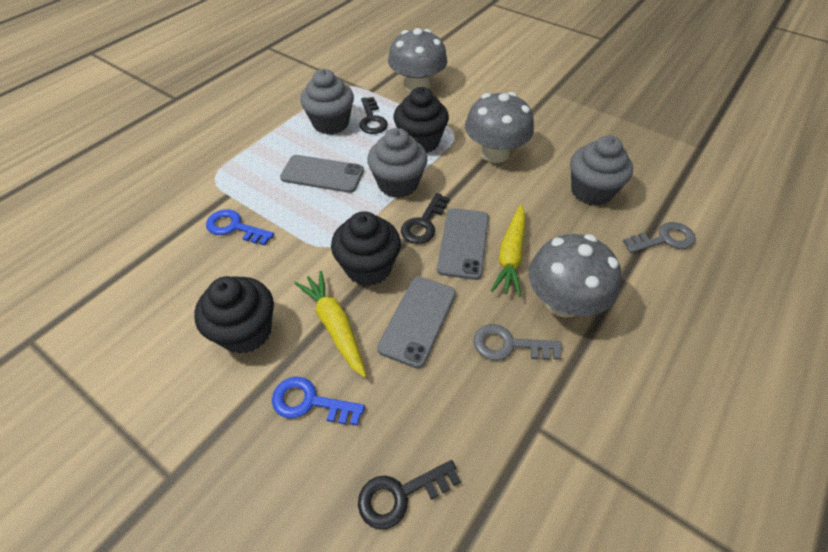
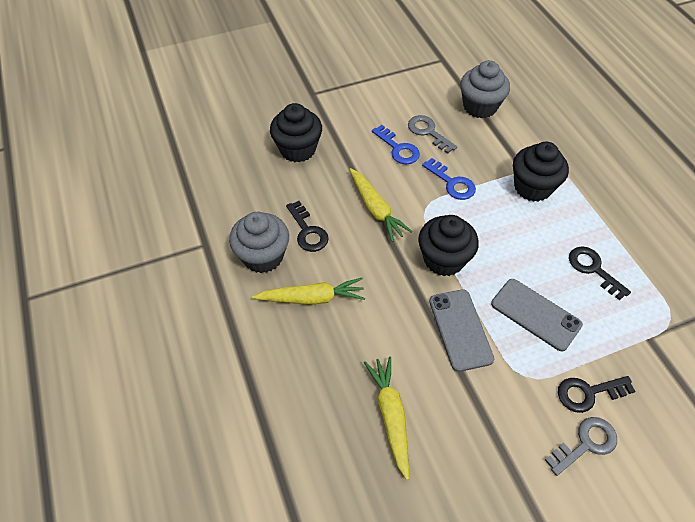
grey cupcake: [300,69,354,135] [367,128,428,198] [570,135,633,206] = 3 -> [229,212,289,273] [460,60,510,119] = 2
grey mushroom: [388,28,447,92] [465,92,534,163] [529,234,622,318] = 3 -> none = 0
grey phone: [280,155,364,193] [377,277,456,368] [437,208,489,280] = 3 -> [429,289,494,372] [491,279,583,352] = 2
yellow carrot: [294,271,366,378] [491,204,525,297] = 2 -> [252,278,365,305] [349,168,413,242] [364,356,409,480] = 3

